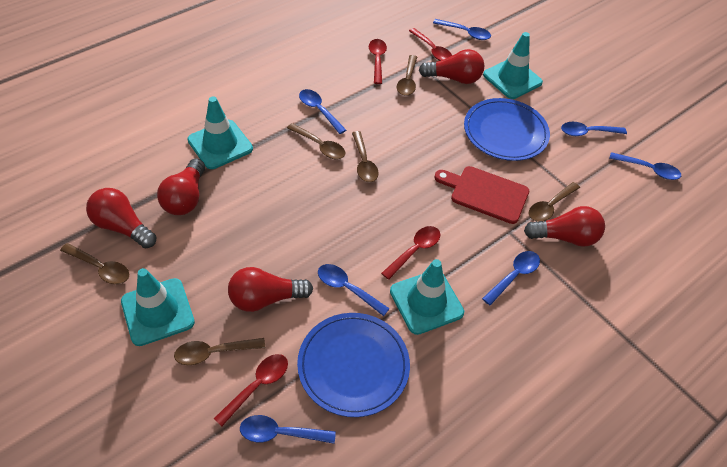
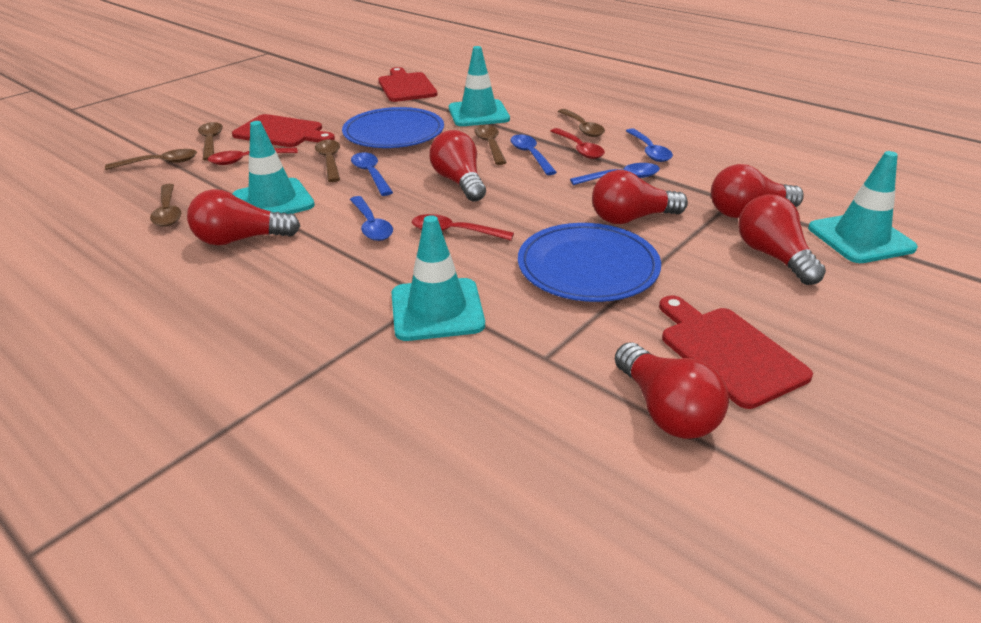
blue spoon: [240,415,336,444] [299,89,346,134] [318,264,390,316] [433,19,491,40] [482,251,540,306] [561,122,627,136] [609,152,681,180] = 7 -> [350,196,393,241] [351,152,393,196] [510,134,557,175] [570,163,660,185] [626,129,673,162] = 5
red cutting board: [434,166,529,224] = 1 -> [232,114,335,147] [378,67,437,102] [659,295,813,409] = 3
red light bulb: [86,188,156,248] [157,158,205,215] [228,267,313,312] [419,49,485,84] [524,206,605,247] = 5 -> [187,189,300,245] [429,130,486,202] [592,170,688,224] [615,342,729,439] [711,164,804,218] [738,194,826,285] = 6
red spoon: [214,354,288,427] [369,39,387,84] [381,226,440,280] [409,28,452,61] = 4 -> [207,147,298,165] [412,214,514,241] [551,128,605,159] = 3

